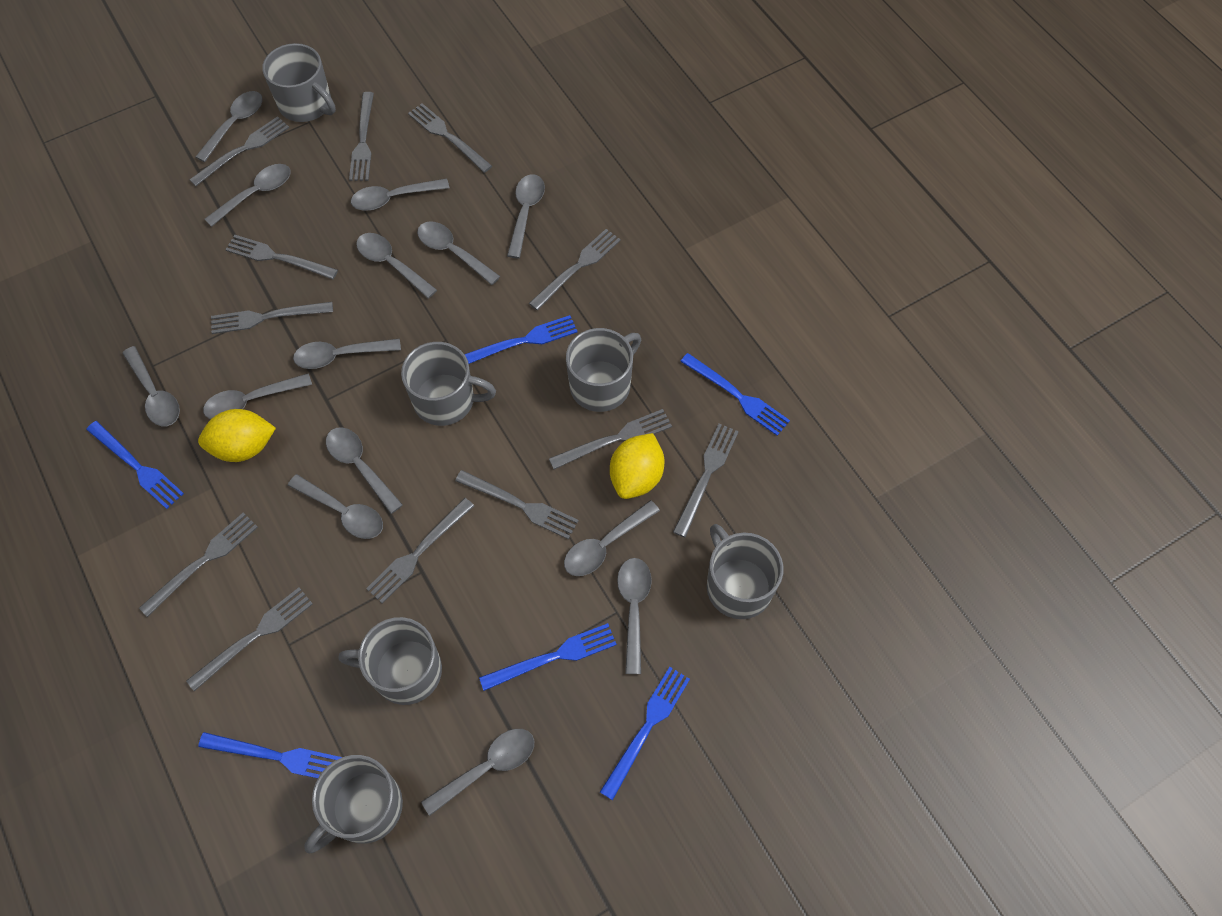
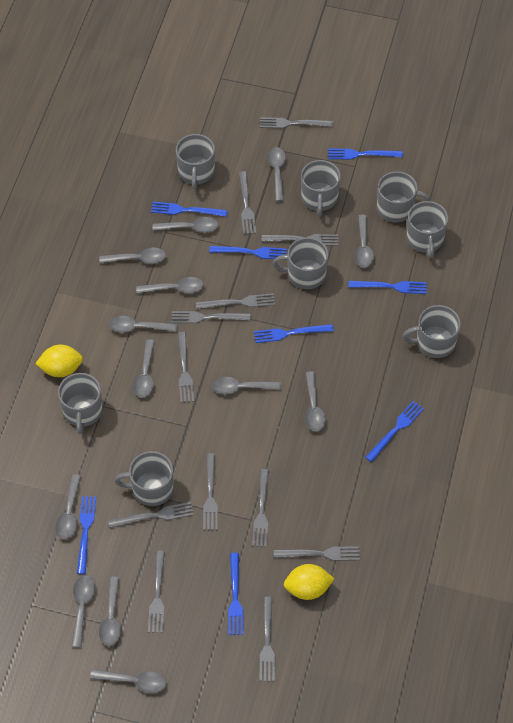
blue fork: [86,421,184,509] [198,732,342,778] [464,315,578,364] [479,623,617,691] [600,667,690,800] [680,353,790,436] = 6 -> [77,496,96,574] [151,202,227,217] [209,246,287,260] [228,553,244,635] [254,324,334,343] [328,149,403,160] [349,281,427,294] [365,401,424,462] = 8
grey mug: [262,43,336,122] [304,755,403,853] [338,617,442,705] [401,342,496,426] [566,328,641,412] [707,524,783,619] = 6 -> [58,373,103,435] [114,451,174,506] [176,134,215,189] [272,237,328,289] [301,160,341,216] [377,171,431,223] [402,305,461,358] [406,201,448,258] = 8
grey spoon: [122,346,180,426] [196,91,263,162] [203,373,312,419] [205,164,291,227] [288,474,383,539] [293,339,401,369] [326,427,403,514] [351,179,449,211] [356,233,437,299] [417,221,500,285] [421,729,534,816] [507,174,545,258] [564,500,660,576] [617,558,652,674] = 14 -> [55,474,81,539] [71,575,95,648] [90,669,166,693] [99,248,166,264] [99,576,121,646] [109,316,177,333] [133,339,155,398] [136,277,204,293] [153,217,218,233] [212,377,282,394] [267,147,286,201] [305,372,326,432] [355,215,374,268] = 13

